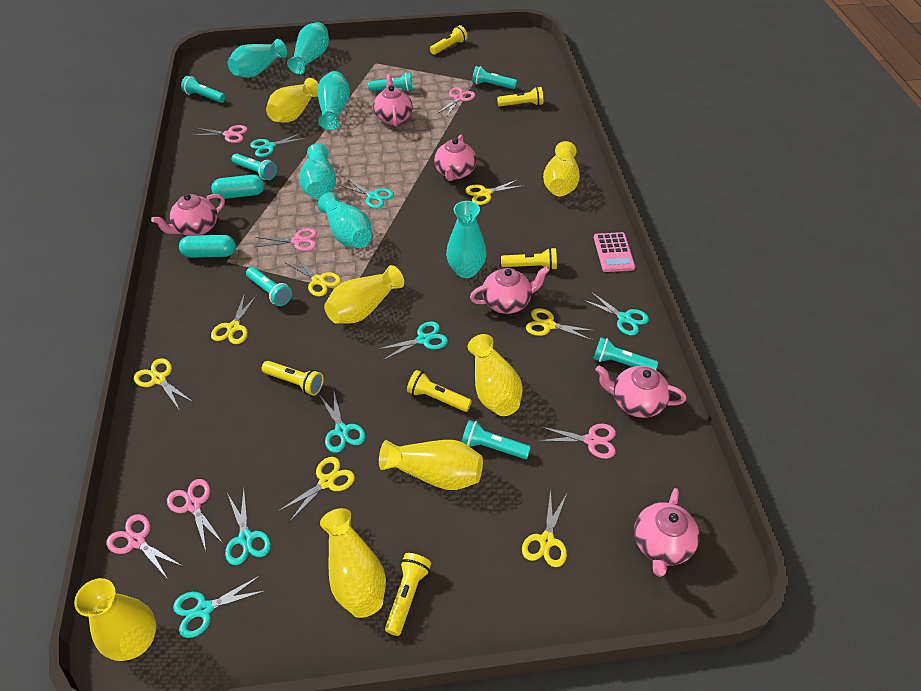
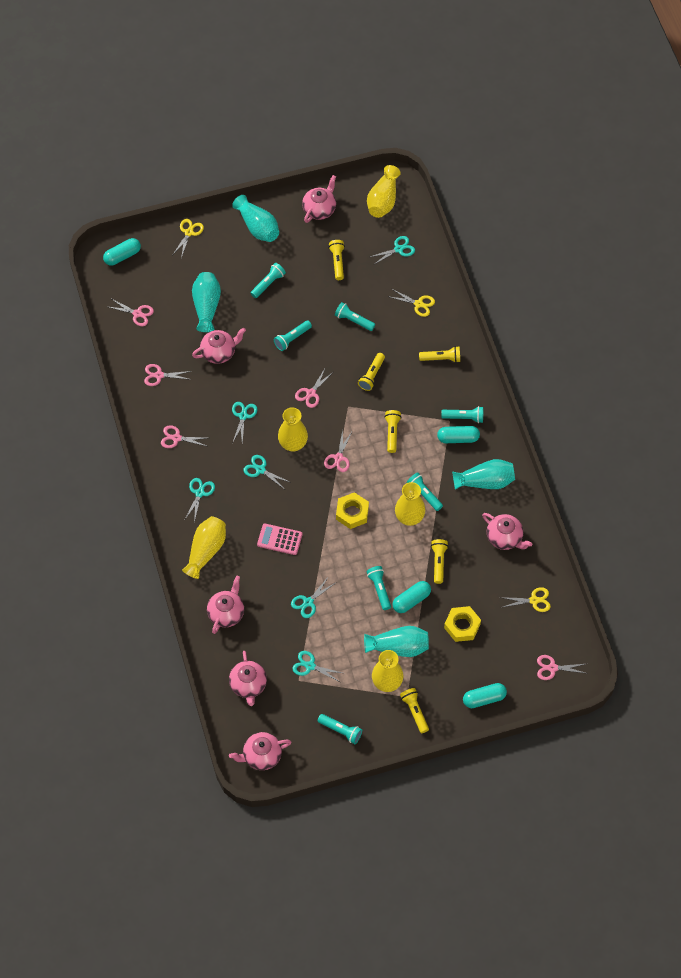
turquoise capsule: [179,235,236,258] [211,175,264,199] = 2 -> [103,238,141,266] [392,581,431,613] [437,426,480,443] [463,683,507,708] = 4
turquoise scissors: [173,575,266,638] [225,490,271,565] [250,133,306,157] [320,392,365,453] [339,178,394,209] [377,321,448,360] [583,291,649,336] = 7 -> [185,478,215,523] [232,402,258,443] [243,455,289,489] [291,576,335,618] [293,651,342,682] [370,236,415,265] = 6
turquoise vase: [228,39,287,78] [287,22,329,75] [299,143,336,199] [317,71,350,130] [317,192,372,248] [446,201,486,278] = 6 -> [192,272,221,332] [232,195,279,242] [364,626,429,657] [452,459,515,490] = 4
yellow nut: none = 0 -> [336,492,369,529] [444,606,481,642] = 2
yellow scissors: [134,358,193,409] [211,293,258,344] [279,457,355,522] [286,255,341,296] [465,179,522,205] [522,489,567,567] [526,308,596,341] = 7 -> [173,219,204,258] [387,288,435,317] [499,587,551,612] = 3
yellow vase: [74,578,156,661] [266,78,319,123] [320,508,386,618] [324,265,404,324] [379,440,483,490] [468,334,523,416] [543,141,580,196] = 7 -> [182,516,226,579] [278,407,308,452] [367,165,401,218] [372,650,403,692] [395,482,425,526] = 5

